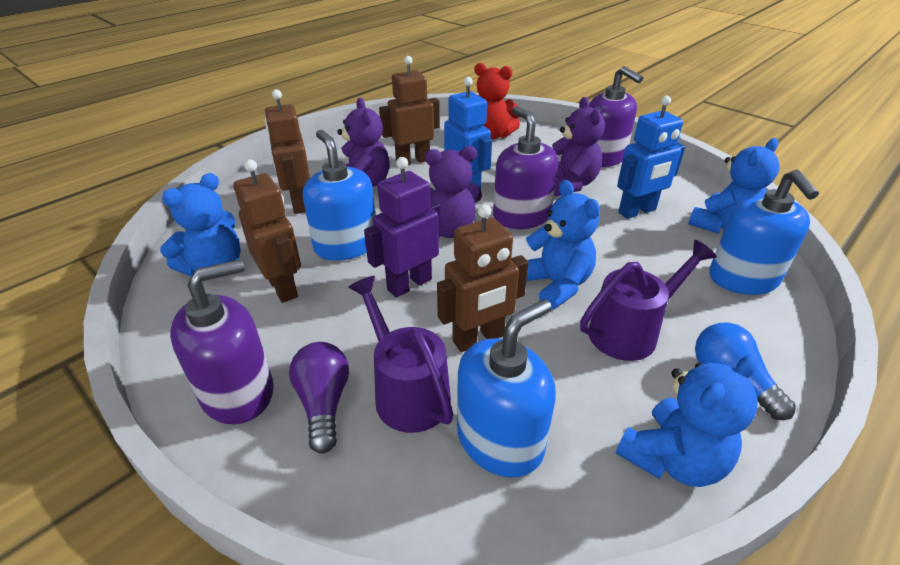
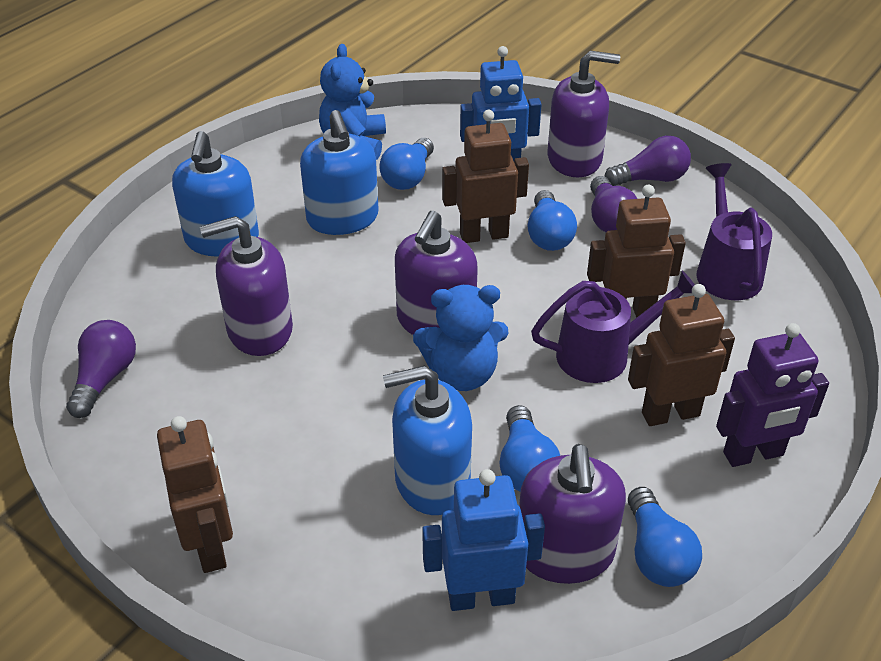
blue light bulb: [695,323,796,420] = 1 -> [379,138,434,190] [499,405,560,492] [528,190,577,251] [628,487,702,587] = 4
blue teddy bear: [160,173,241,277] [526,180,600,310] [616,354,759,487] [688,138,780,234] = 4 -> [319,44,386,160] [413,285,509,391] = 2
purple light bulb: [289,342,349,453] = 1 -> [66,320,136,418] [590,176,637,232] [605,136,691,186] = 3
purple soap dispenser: [170,259,274,424] [493,106,558,229] [589,66,643,167] = 3 -> [200,216,293,356] [395,211,478,335] [519,444,626,584] [548,51,620,177] = 4
purple teddy bear: [337,98,390,187] [425,146,482,238] [552,97,605,197] = 3 -> none = 0
red teddy bear: [474,63,520,139] = 1 -> none = 0

